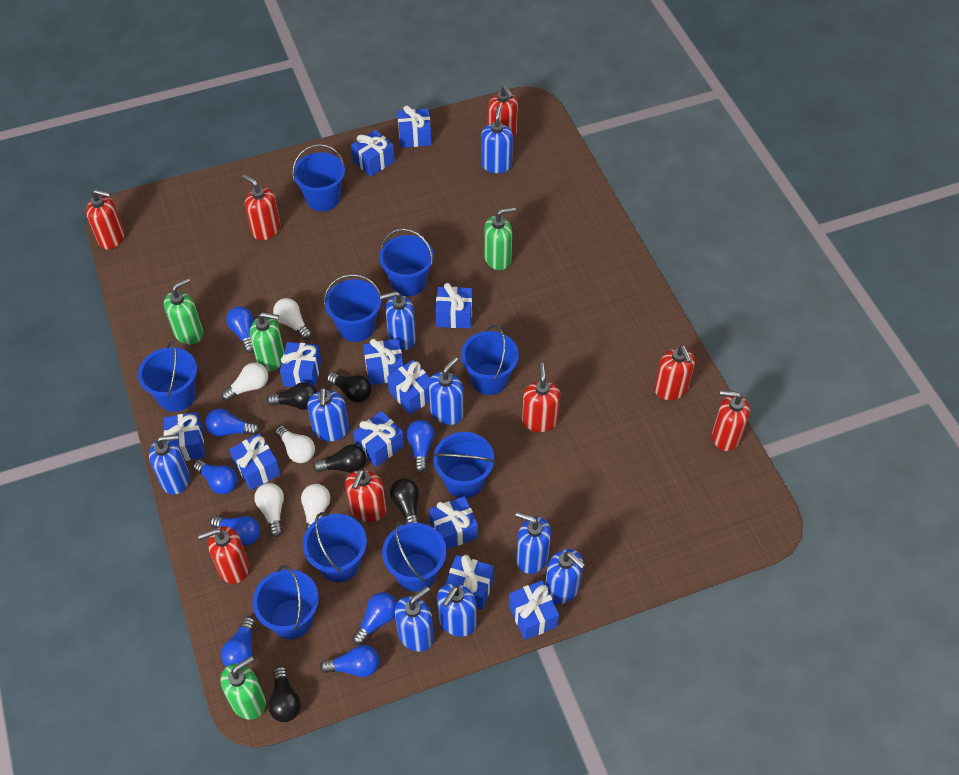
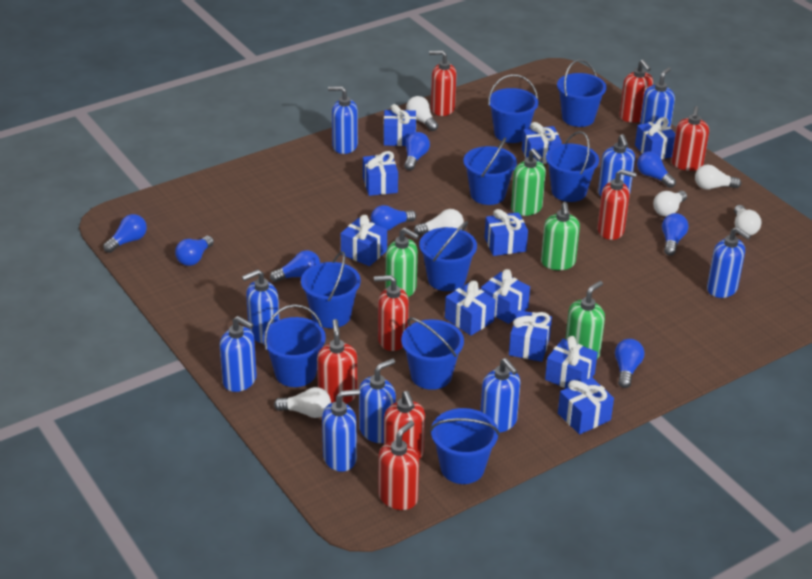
black light bulb: [267,382,317,410] [268,666,301,722] [313,444,366,473] [327,372,372,403] [390,478,419,524] = 5 -> none = 0
blue gift: [163,412,205,461] [229,433,281,490] [280,342,321,387] [351,130,395,177] [353,411,404,467] [363,338,404,385] [387,360,430,414] [398,105,432,148] [429,496,478,550] [436,283,472,328] [445,555,494,610] [509,580,559,640] = 12 -> [341,215,387,266] [363,151,398,196] [383,104,416,146] [445,281,495,336] [481,269,530,324] [484,209,528,256] [509,310,552,362] [522,122,562,164] [545,336,598,388] [558,377,614,435] [635,117,676,160] = 11
white light bulb: [221,363,268,401] [254,483,284,537] [273,298,312,340] [275,426,315,463] [301,484,330,531] = 5 -> [274,387,331,418] [406,96,438,131] [414,209,464,235] [653,191,687,216] [695,164,741,190] [734,205,761,235] = 6

